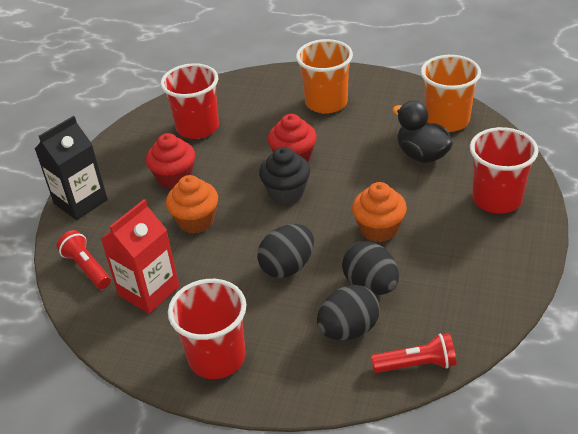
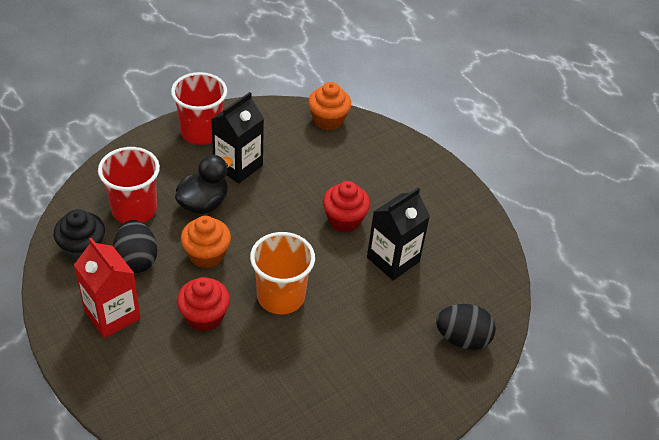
black carton: [35,116,108,220] = 1 -> [211,92,264,184] [367,187,430,280] = 2
black egg: [257,224,314,278] [317,285,380,340] [342,241,399,295] = 3 -> [113,220,158,273] [436,304,496,350] = 2
orange cup: [296,39,353,114] [421,55,481,132] = 2 -> [250,232,315,314] = 1
red cup: [161,63,219,139] [168,279,247,379] [470,127,539,214] = 3 -> [98,147,160,223] [171,72,227,145] = 2
red flashlight: [57,230,111,289] [371,333,456,373] = 2 -> none = 0

